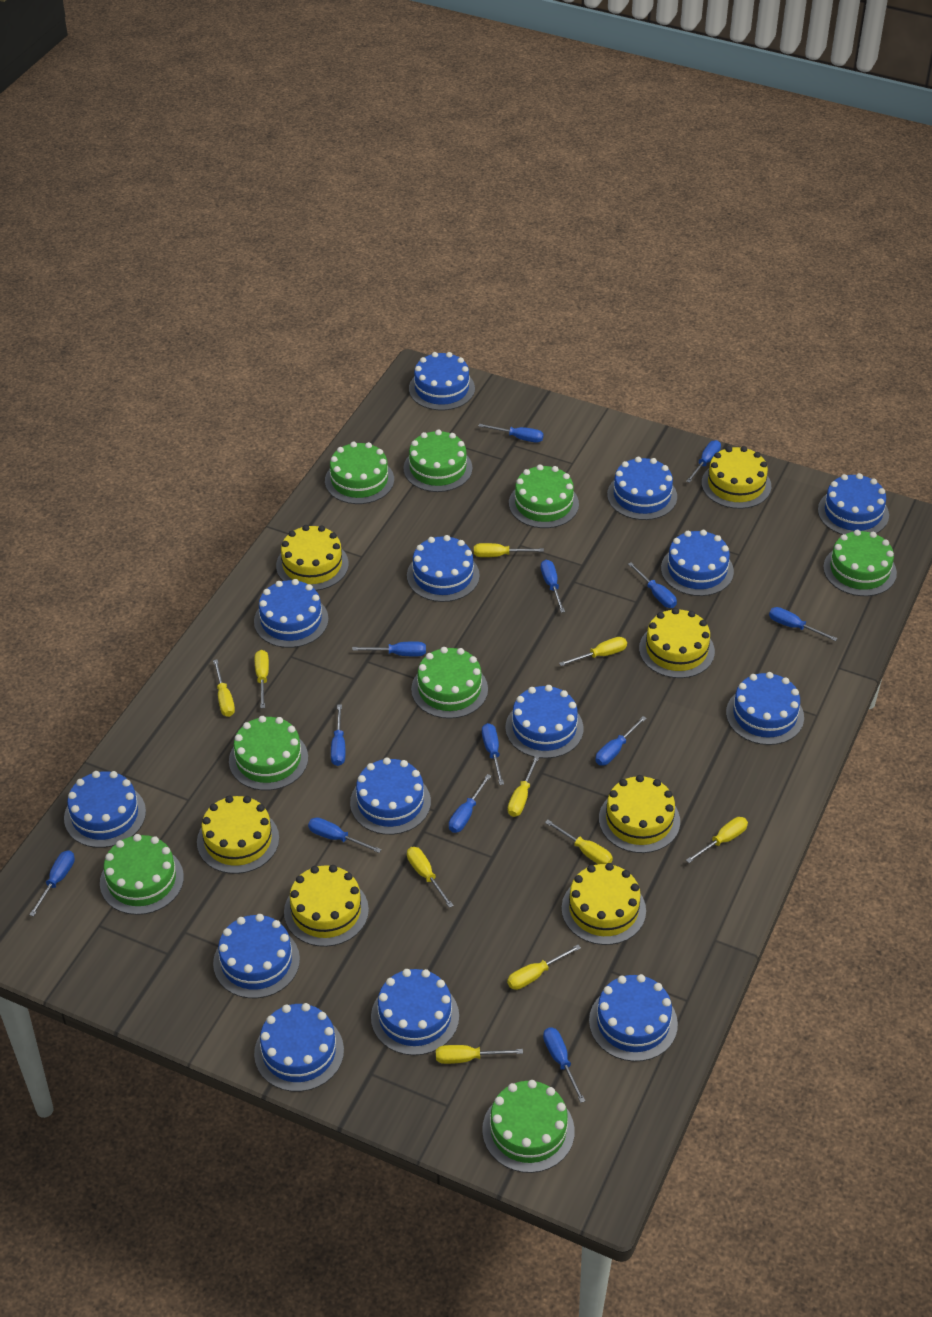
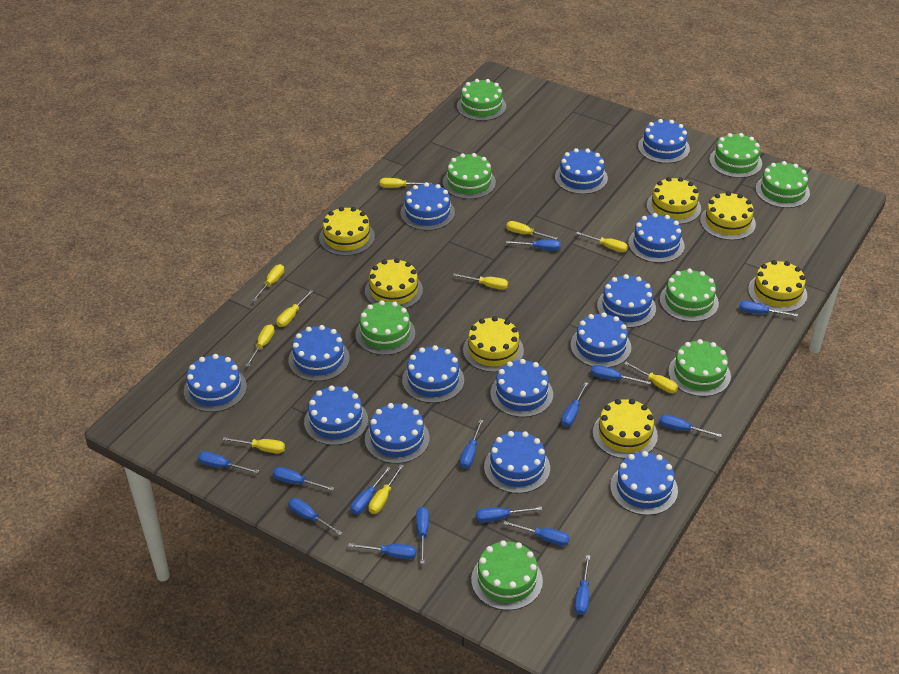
blue screwdriver: [29,850,75,917] [308,817,382,853] [331,705,345,766] [352,641,426,656] [449,774,491,833] [479,424,543,443] [482,723,504,785] [541,560,565,613] [543,1027,585,1103] [595,716,647,765] [628,562,677,608] [686,440,721,483] [769,607,838,641] = 13 -> [198,451,259,473] [273,467,334,491] [288,498,342,535] [348,543,416,559] [351,467,391,514] [416,507,429,564] [460,420,483,468] [476,507,542,522] [503,521,569,546] [506,239,561,251] [561,382,588,427] [574,555,590,615] [591,365,651,385] [659,414,722,437] [739,301,798,317] = 15

